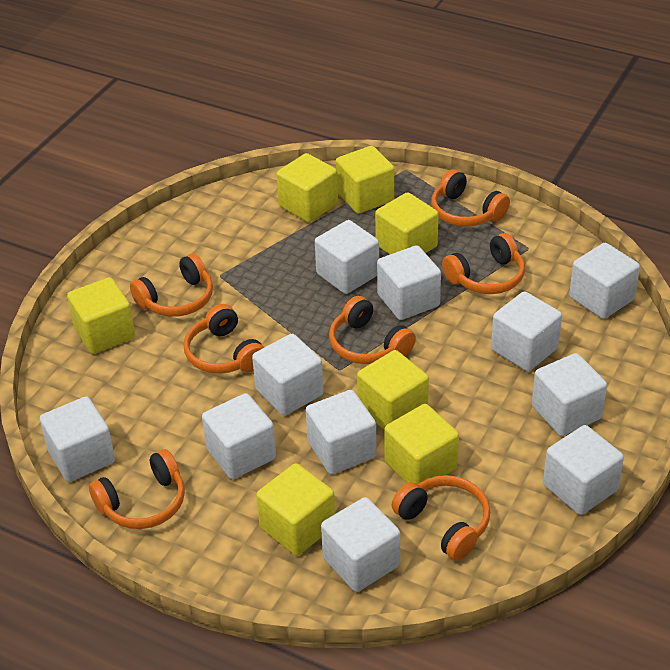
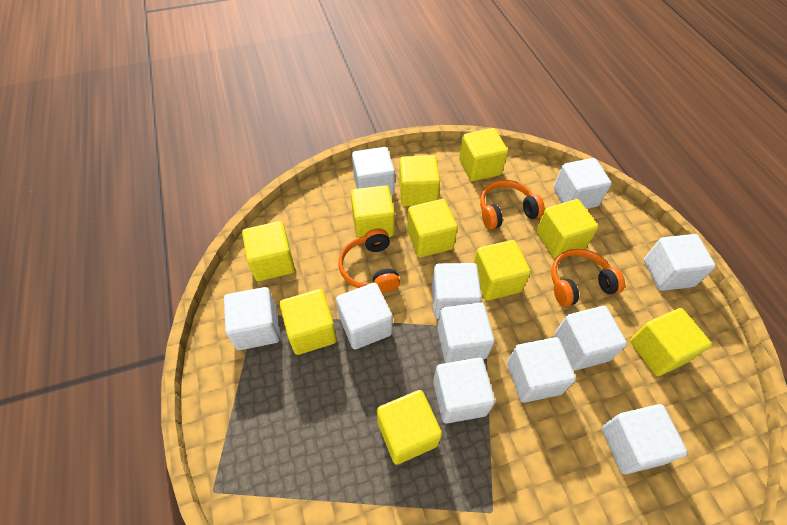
orange headphones: [89,449,185,529] [130,253,213,317] [184,304,264,374] [329,296,416,364] [391,475,490,561] [431,169,510,227] [442,233,525,294] = 7 -> [338,228,400,292] [480,180,545,230] [551,249,625,307] = 3
yellow cube: [67,277,135,354] [256,463,335,556] [277,153,338,222] [336,146,394,214] [357,350,429,429] [375,192,439,254] [384,404,459,484] = 7 -> [242,221,295,281] [280,289,337,355] [351,185,395,238] [377,390,442,465] [399,155,440,206] [407,199,458,257] [459,128,508,181] [474,240,531,301] [536,199,598,258] [630,308,712,376] = 10

